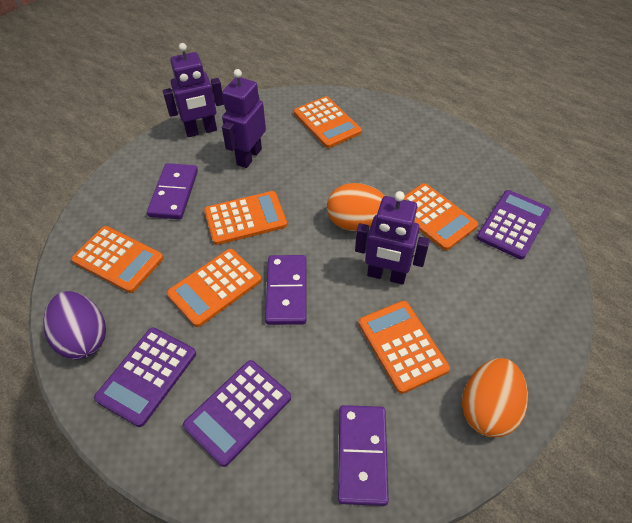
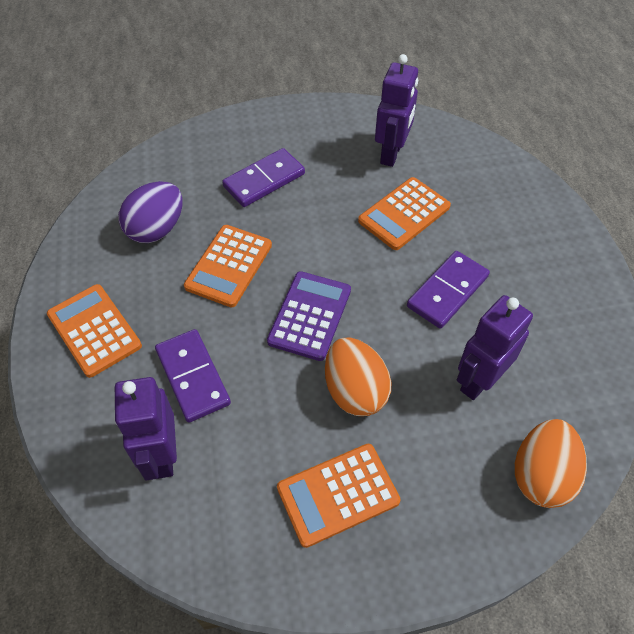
orange calculator: [71,226,164,293] [167,249,262,327] [204,191,287,245] [294,96,362,148] [358,301,450,394] [404,183,478,251] = 6 -> [47,284,142,378] [184,225,272,308] [277,444,400,548] [358,177,451,250] = 4
purple calculator: [94,327,196,427] [183,360,291,467] [477,190,551,259] = 3 -> [267,271,351,361] = 1

